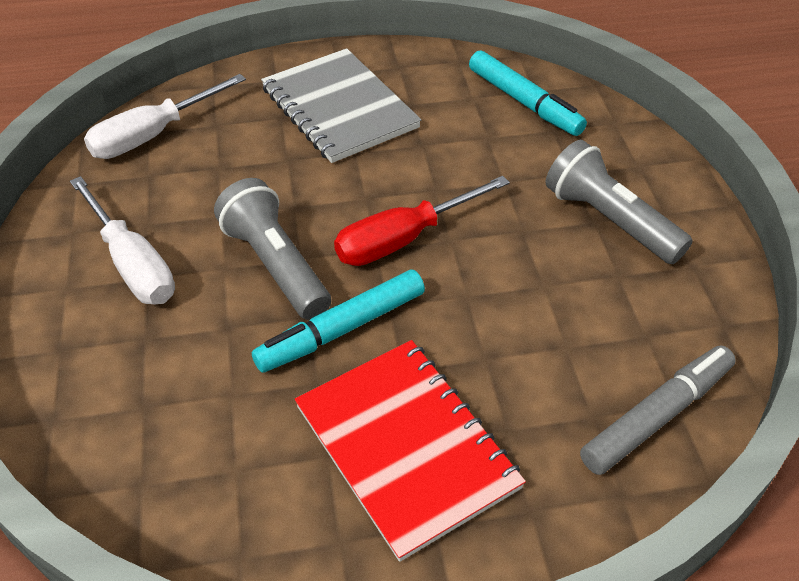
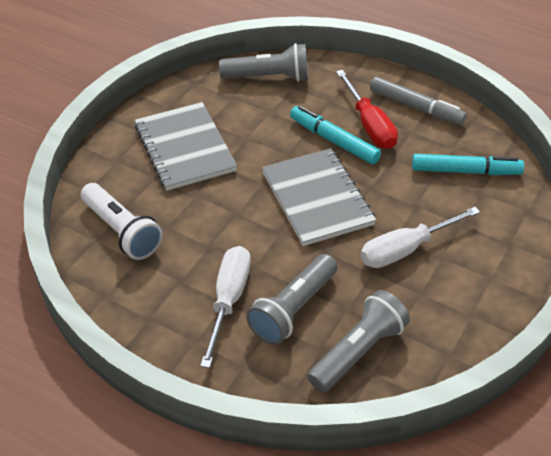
grey flashlight: [214,178,331,320] [545,140,693,264] = 2 -> [219,43,308,82] [246,254,337,345] [307,290,410,393] = 3
grey notebook: [261,48,421,163] = 1 -> [135,102,237,191] [262,148,376,246] = 2
red notebook: [295,340,526,562] = 1 -> none = 0
white flashlight: none = 0 -> [81,183,163,260] = 1

